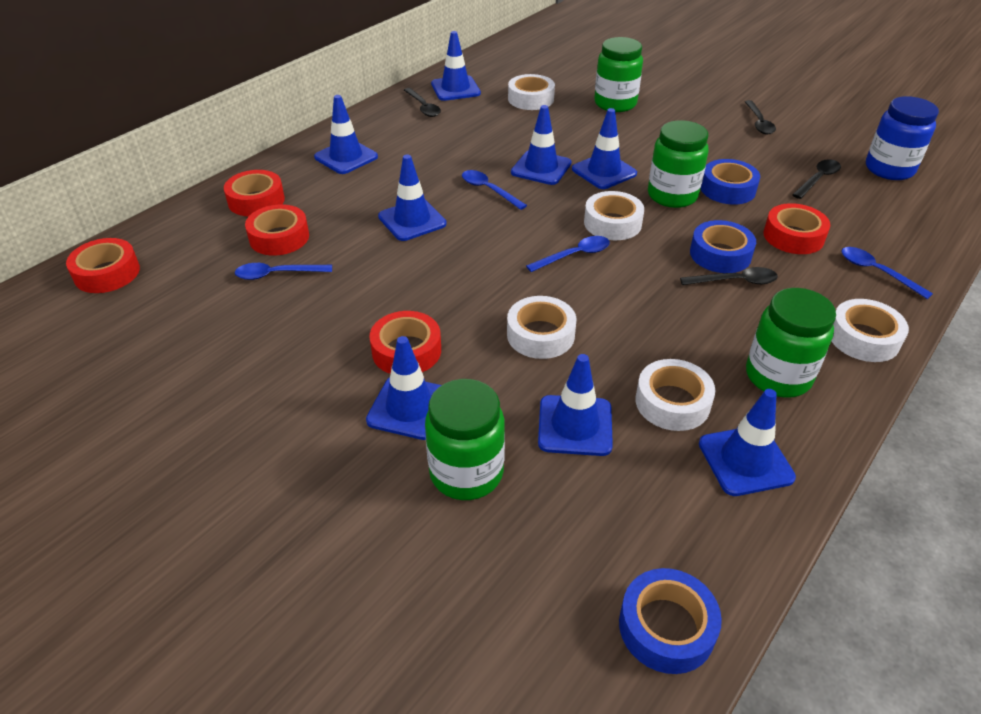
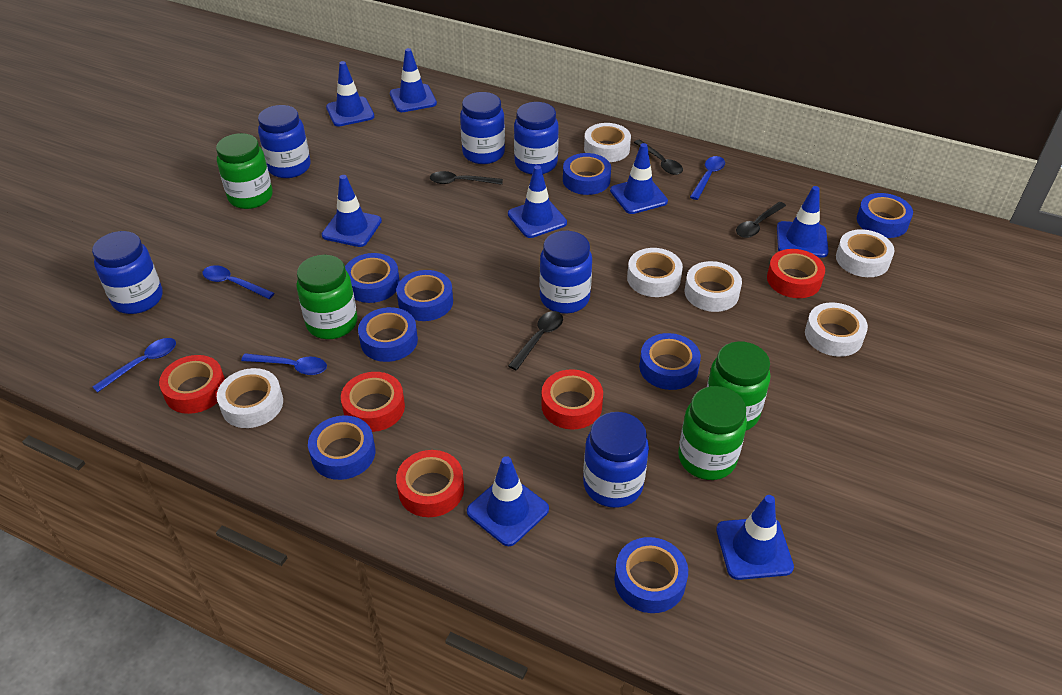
blue jar: [866,96,939,180] = 1 -> [92,231,162,314] [258,105,311,178] [460,92,505,164] [514,102,559,175] [540,231,592,313] [583,412,649,508] = 6
blue tape: [619,568,722,674] [690,220,756,273] [701,159,760,205] = 3 -> [308,415,375,480] [345,253,400,303] [358,307,418,362] [397,270,453,321] [563,153,611,195] [614,537,688,613] [639,333,701,390] [857,193,913,238] = 8
white tape: [507,296,576,359] [508,74,555,110] [584,191,644,240] [635,359,715,431] [832,299,909,362] = 5 -> [217,368,283,428] [584,123,631,162] [627,248,683,297] [685,261,742,312] [805,302,868,357] [836,229,895,277] = 6

